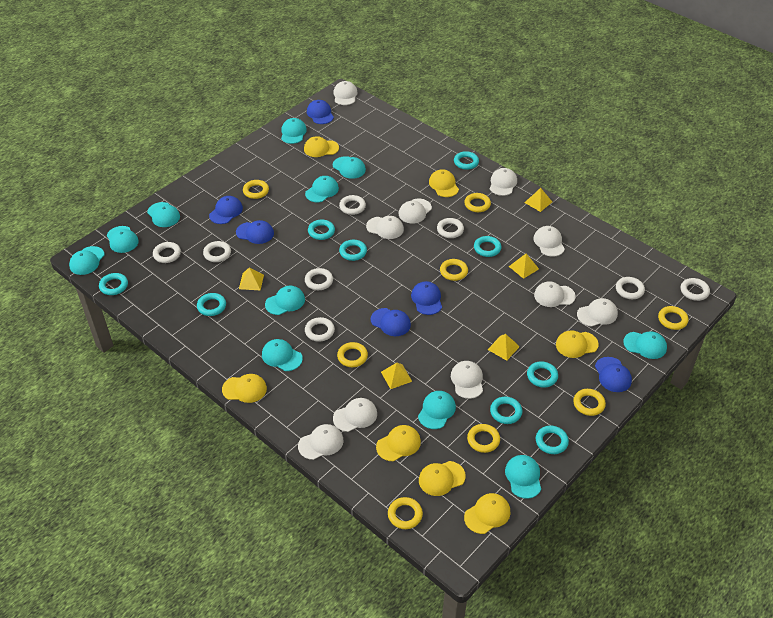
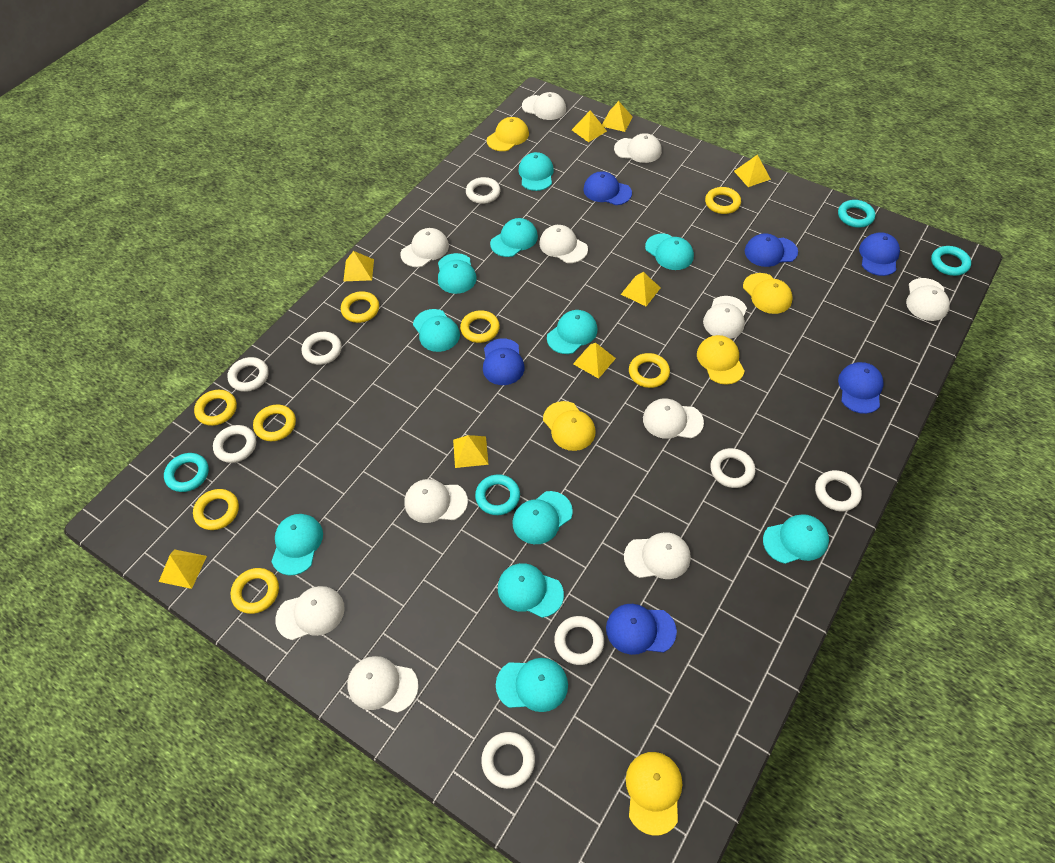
turquoise ring: [99,273,128,295] [197,293,226,316] [308,219,335,240] [339,240,367,261] [454,151,479,170] [474,236,501,257] [490,397,522,424] [527,361,558,388] [536,426,569,454] = 9 -> [164,453,209,492] [475,474,520,515] [838,200,875,228] [931,246,971,276] = 4
white cap: [298,424,344,460] [333,81,358,105] [333,398,377,432] [366,216,404,239] [399,199,432,224] [451,361,483,399] [490,168,517,196] [533,226,565,257] [534,281,575,307] [577,298,618,327] = 10 -> [275,586,345,640] [347,656,419,713] [401,228,449,267] [405,479,468,523] [522,92,566,120] [539,225,588,263] [614,133,662,163] [624,532,691,579] [643,398,704,439] [703,296,747,339] [906,278,950,321] = 11
yellow cap: [222,374,267,403] [304,136,339,157] [376,425,421,461] [419,461,466,496] [429,169,459,197] [464,493,510,534] [556,330,599,358] = 7 -> [487,117,529,151] [543,401,596,451] [626,752,682,836] [697,335,744,385] [743,273,792,314] = 5
yellow pyramid: [239,267,264,291] [381,363,412,389] [488,334,520,361] [509,254,539,279] [524,188,552,212] = 5 -> [159,549,207,589] [343,251,374,281] [453,435,489,468] [572,110,607,142] [573,343,616,379] [602,101,633,132] [621,272,660,306] [734,155,771,187] = 8

